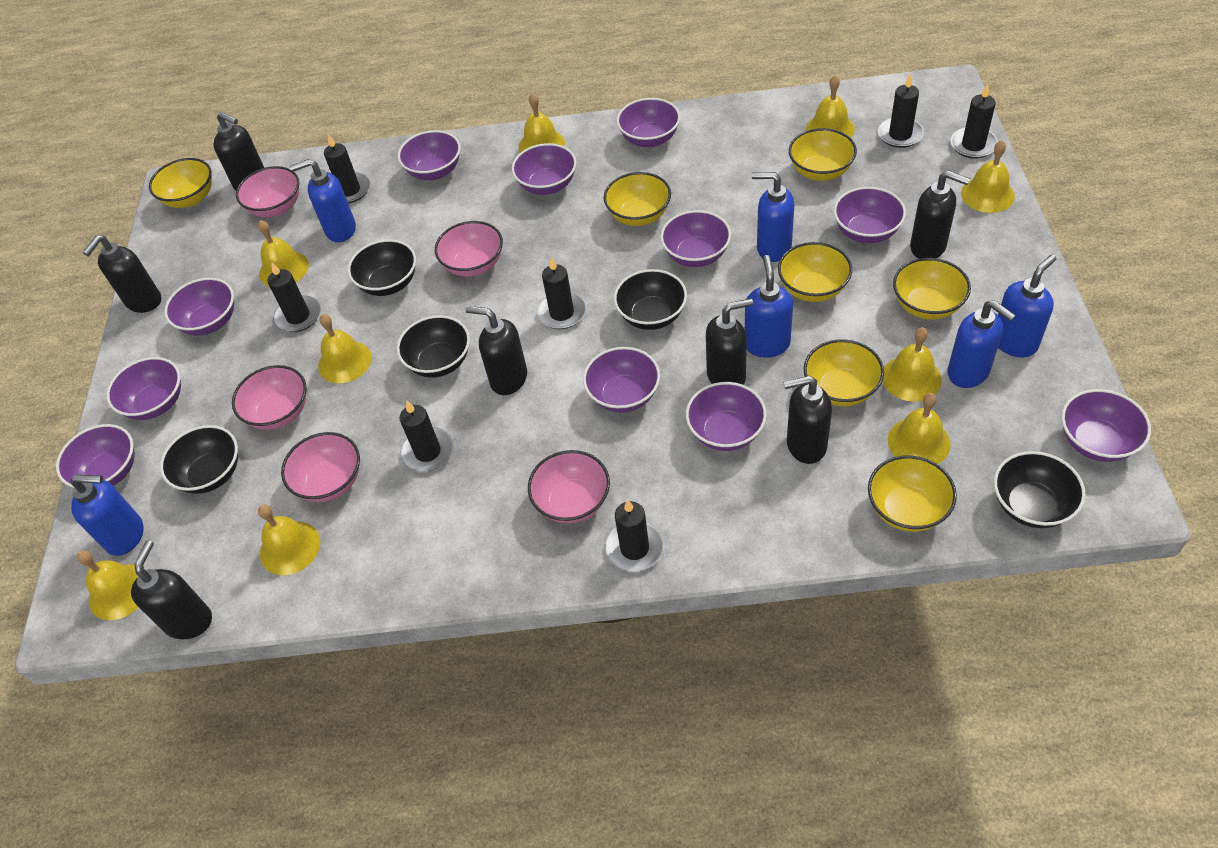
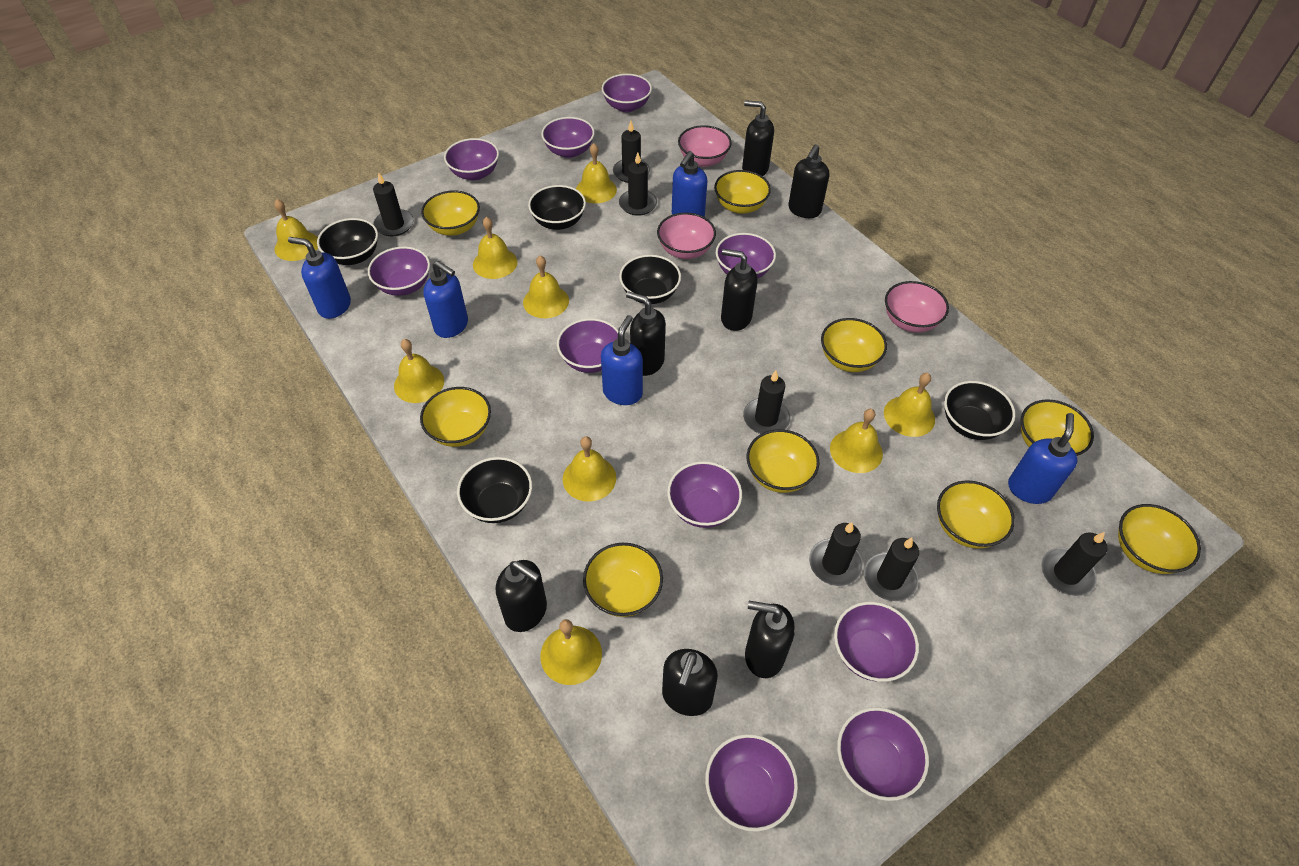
blue soap dispenser: [70,474,143,556] [289,159,356,242] [745,255,793,358] [752,172,794,262] [947,300,1016,388] [998,254,1057,357] = 6 -> [288,237,351,319] [423,261,468,338] [601,315,643,405] [672,151,707,217] [1008,413,1078,504] = 5
pink bowl: [232,365,307,430] [236,166,299,217] [281,432,360,502] [435,221,503,277] [528,450,610,523] = 5 -> [657,213,716,259] [678,125,732,167] [885,281,949,332] = 3
purple bowl: [56,424,135,488] [107,357,181,420] [164,278,234,336] [398,130,461,180] [512,143,577,195] [583,347,660,413] [617,98,680,147] [660,210,731,267] [686,382,767,451] [834,187,906,243] [1061,389,1151,462] = 11 -> [368,247,430,296] [444,138,499,180] [541,117,595,158] [557,318,619,373] [602,74,652,112] [667,461,742,528] [705,734,798,832] [716,233,776,279] [834,602,919,682] [837,707,929,801] = 10
yellow bowl: [149,158,212,208] [604,172,671,226] [778,242,852,302] [789,128,857,181] [804,339,884,406] [868,455,957,532] [893,258,971,320] = 7 -> [420,387,491,447] [421,190,480,236] [583,543,663,617] [714,170,771,214] [747,429,820,493] [821,318,887,372] [937,480,1015,549] [1021,399,1094,456] [1118,504,1201,574] = 9

